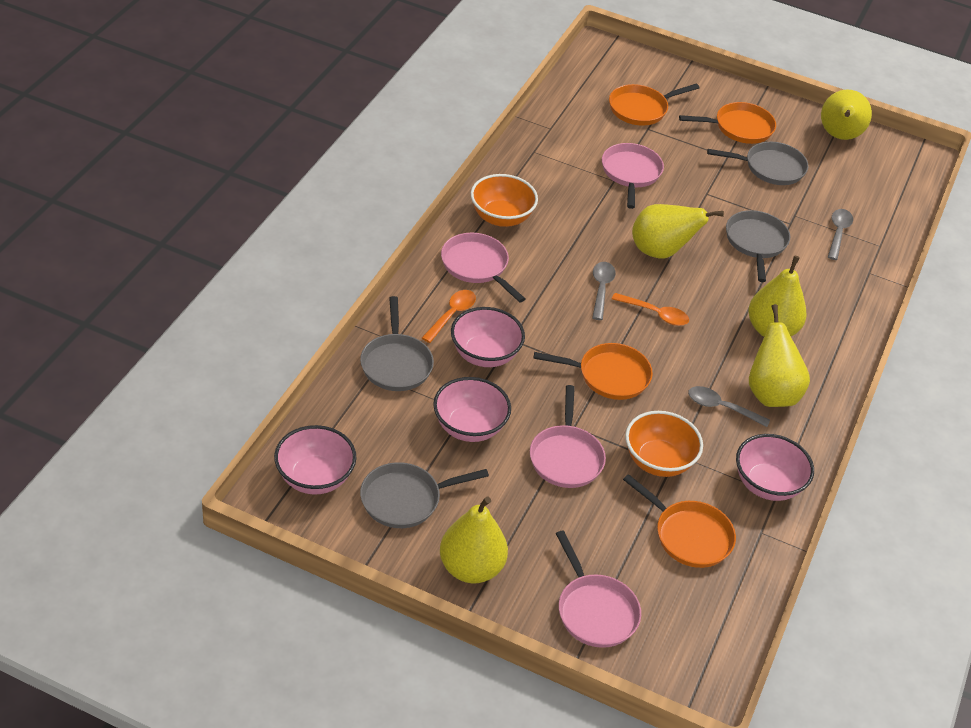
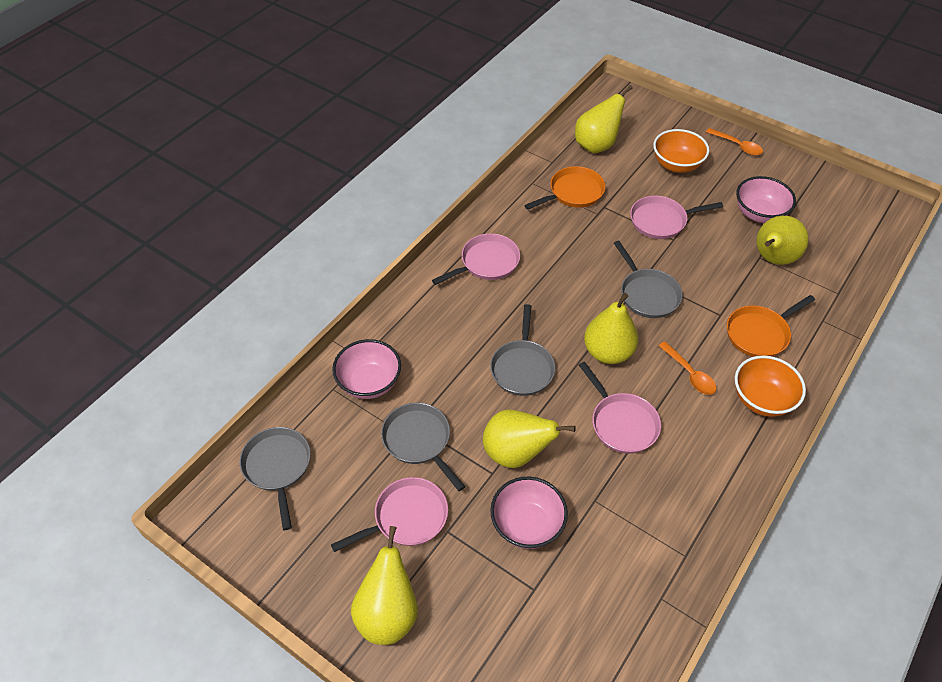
grey spoon: [592,262,616,320] [688,386,770,427] [828,209,853,260] = 3 -> none = 0
orange pan: [534,343,653,400] [609,83,699,126] [623,474,736,568] [679,102,776,144] = 4 -> [524,166,605,210] [727,295,815,357] = 2
pink bowl: [274,425,356,495] [433,377,511,442] [451,307,525,367] [736,434,814,501] = 4 -> [332,339,401,399] [490,476,568,549] [736,176,796,223] = 3

